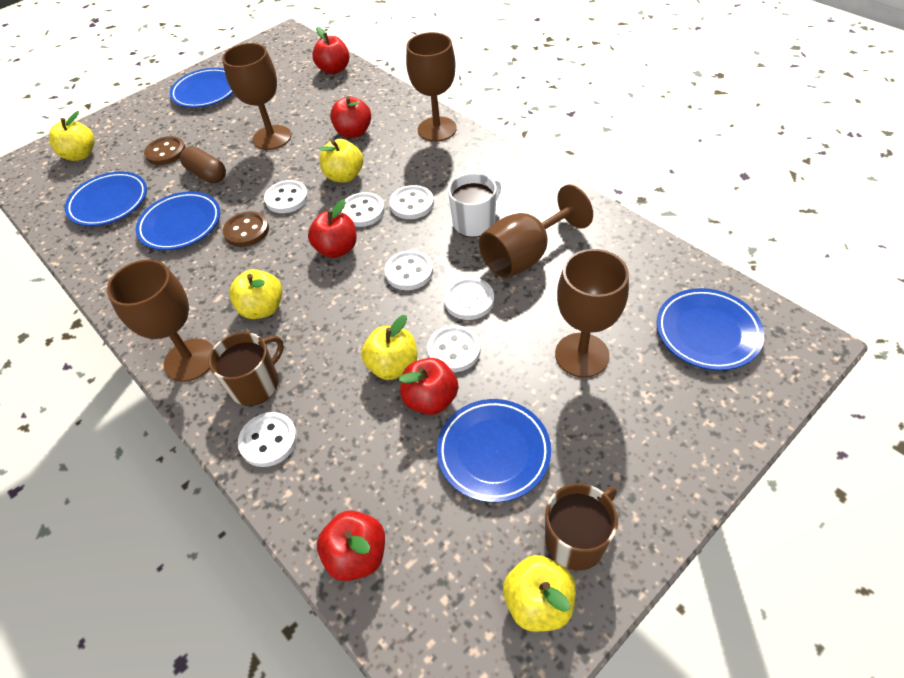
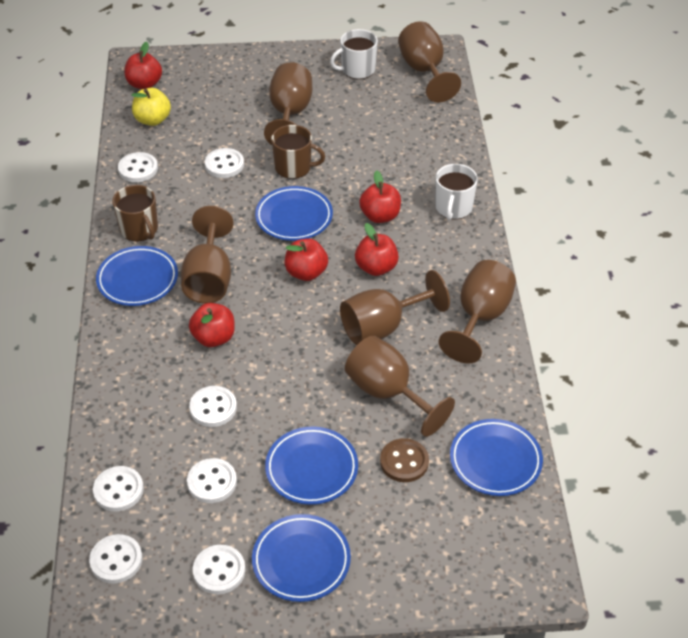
brown button: [144,136,186,165] [223,211,269,247] = 2 -> [380,438,429,482] = 1
brown capsule: [180,146,226,183] = 1 -> none = 0
brown goblet: [107,259,213,382] [222,43,291,150] [406,32,457,142] [479,185,593,278] [555,249,629,378] = 5 -> [181,206,234,304] [264,62,312,145] [340,270,450,345] [345,336,455,437] [398,21,461,102] [439,260,516,363] = 6
white mug: [448,173,501,237] = 1 -> [330,29,378,79] [435,164,478,220] = 2
yellow apple: [49,111,95,161] [229,269,282,319] [319,139,363,183] [361,315,417,380] [503,555,576,632] = 5 -> [131,88,171,126] = 1

